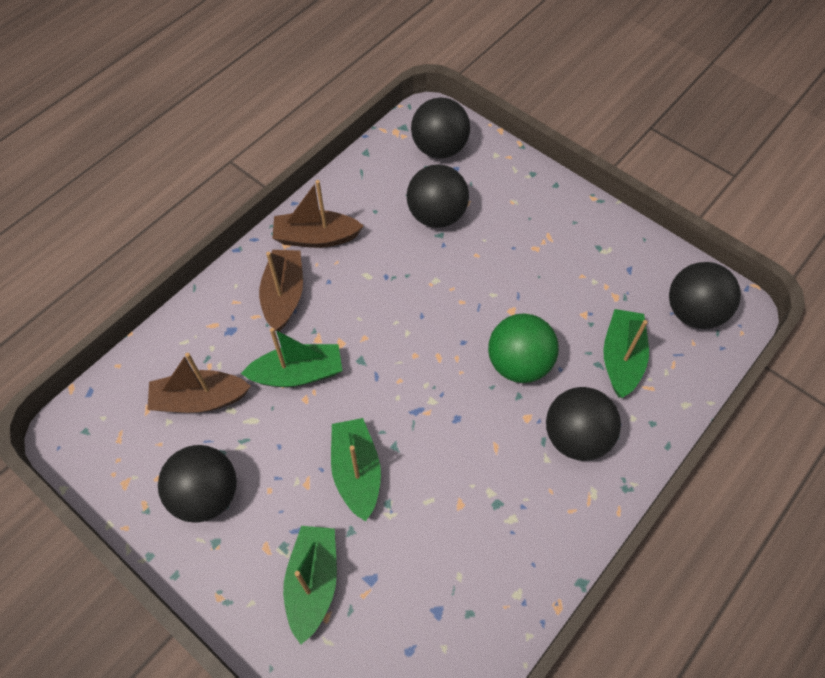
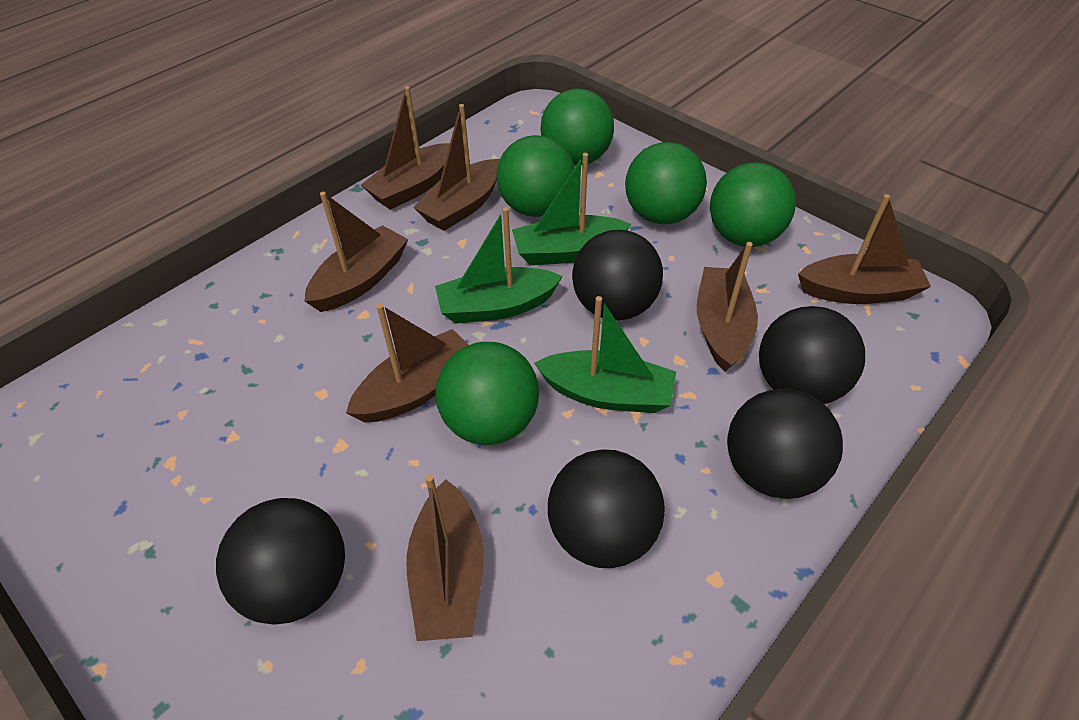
brown boat: [147,353,251,413] [259,250,303,332] [272,180,364,248] = 3 -> [305,192,408,312] [346,304,468,423] [361,86,450,210] [406,474,484,641] [413,104,500,231] [697,242,758,372] [798,194,931,304] = 7
green ball: [488,313,559,383] = 1 -> [436,342,539,445] [496,135,575,217] [540,88,614,166] [625,142,707,224] [710,162,796,247] = 5
green boat: [241,328,343,387] [283,526,337,644] [331,418,381,521] [603,309,649,398] = 4 -> [435,207,563,324] [512,153,631,265] [534,296,676,413] = 3

